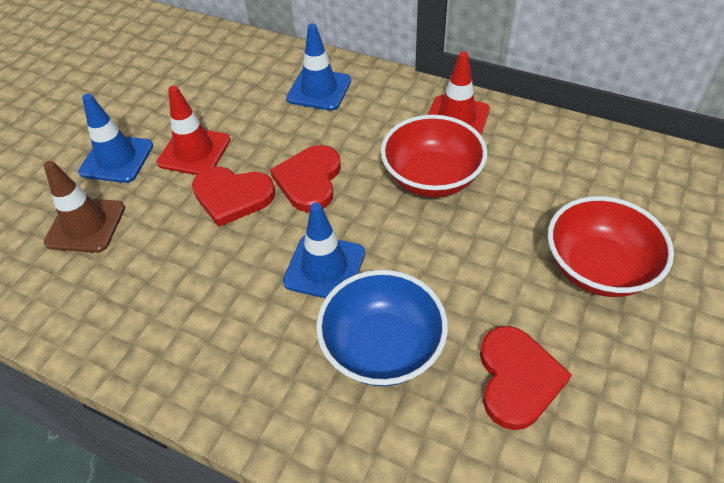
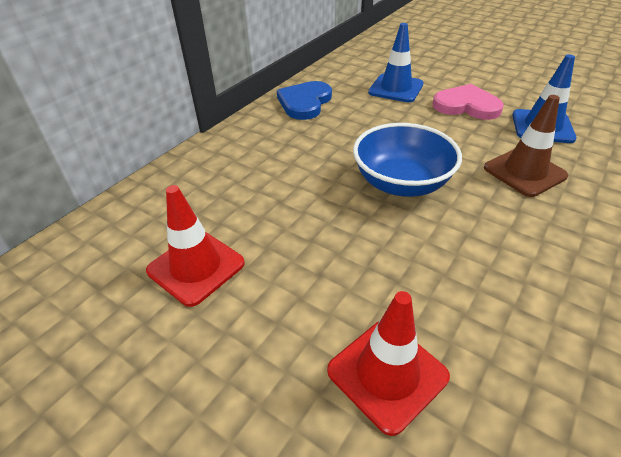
blue heart: none = 0 -> [277,81,332,120] = 1
blue traffic cone: [78,93,153,183] [283,203,365,298] [286,23,351,111] = 3 -> [368,23,424,102] [512,54,577,143] = 2
pink heart: none = 0 -> [433,84,504,120] = 1
red bowl: [381,115,487,197] [548,196,674,297] = 2 -> none = 0
red heart: [192,167,275,227] [270,145,341,212] [480,326,572,430] = 3 -> none = 0

